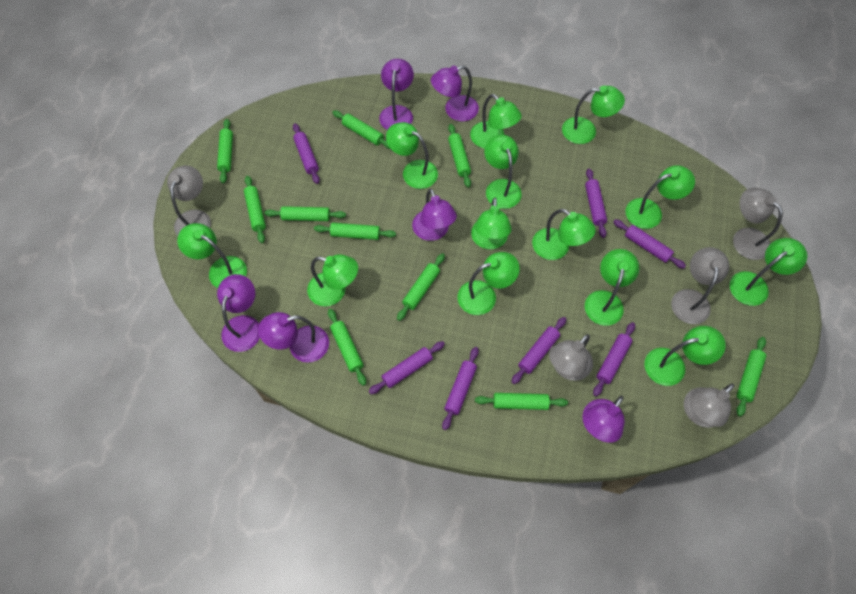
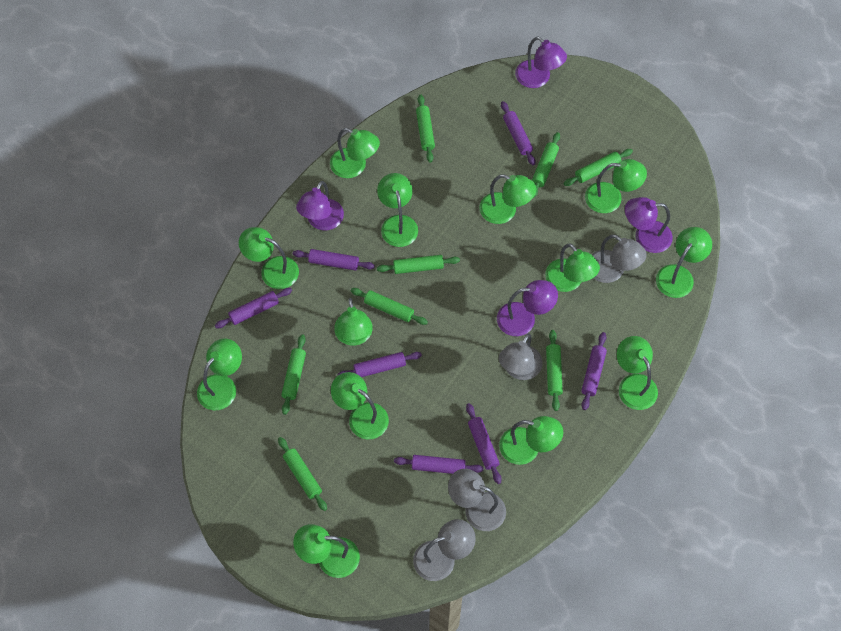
green rolling pin: [217,119,233,183] [244,176,266,243] [264,206,346,221] [314,223,396,240] [328,309,366,386] [332,110,390,149] [397,253,445,321] [448,124,471,187] [475,393,568,410] [736,337,766,416] = 10 -> [278,437,327,511] [281,334,306,415] [351,288,428,325] [377,255,460,274] [416,95,435,162] [532,132,560,198] [546,330,563,411] [563,149,633,186] = 8
grey lamp: [167,165,211,236] [549,334,593,381] [671,247,729,324] [684,383,735,428] [733,188,783,260] = 5 -> [413,519,476,581] [448,469,506,531] [499,333,543,380] [592,234,647,283] = 4
purple lamp: [217,274,260,352] [258,312,329,363] [379,59,414,130] [412,189,457,241] [431,65,479,121] [582,396,625,443] = 6 -> [296,181,344,230] [497,280,558,336] [515,36,567,88] [625,197,673,253] = 4

